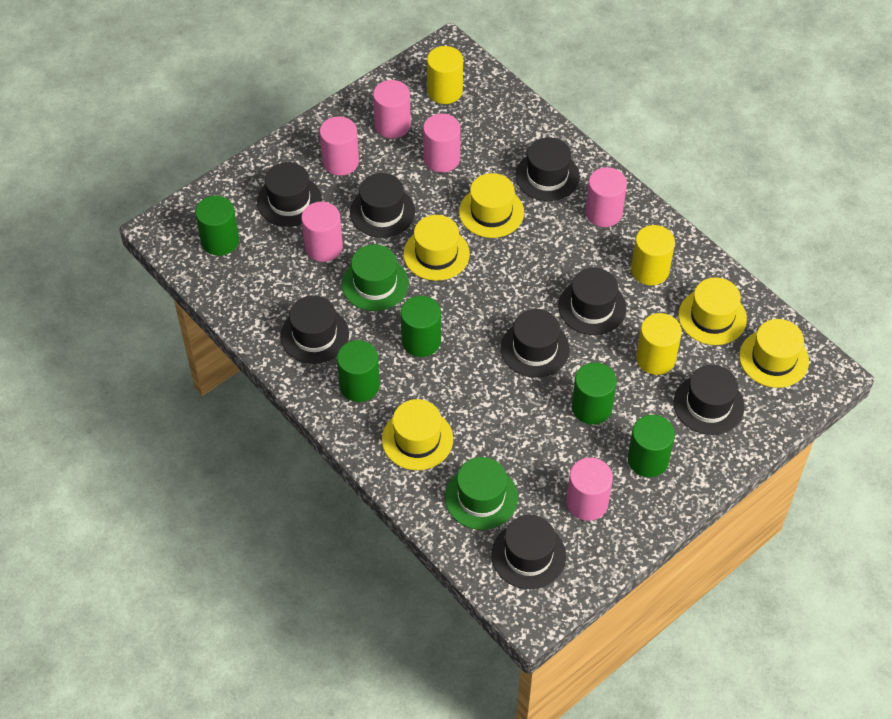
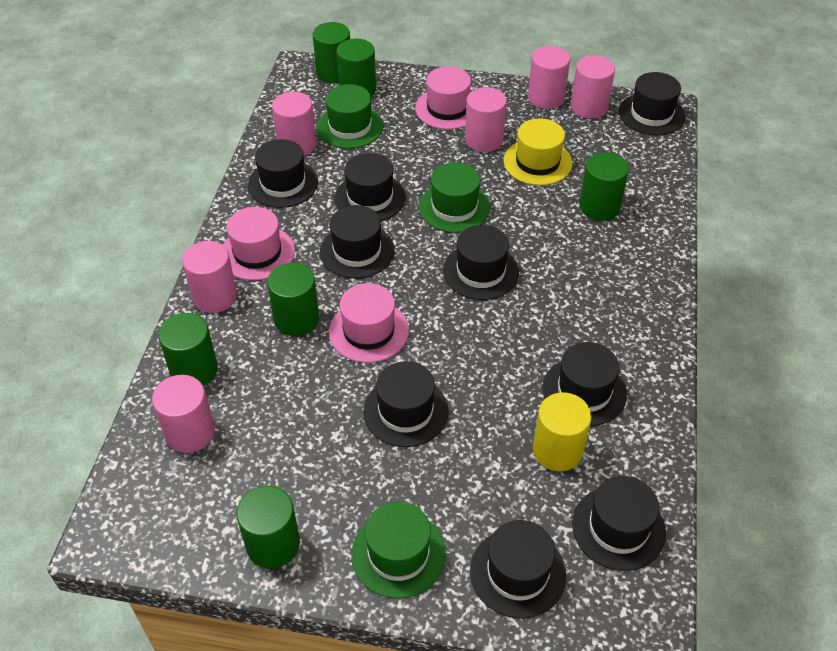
black hat: [257,162,322,227] [280,296,349,364] [350,173,415,238] [491,515,566,589] [501,309,570,378] [515,137,580,201] [558,268,626,335] [674,365,744,435] = 8 -> [248,139,318,208] [320,205,394,279] [335,153,406,221] [363,361,449,447] [443,225,519,300] [470,520,566,619] [542,342,627,426] [572,476,666,571] [619,72,685,135] = 9
green cylinder: [195,196,239,256] [337,340,380,402] [401,296,441,357] [572,362,617,425] [628,415,675,477] = 5 -> [158,313,218,386] [236,486,300,568] [267,263,319,336] [313,22,350,84] [337,39,376,97] [579,152,629,221] = 6
green hat: [342,244,409,311] [445,457,518,530] = 2 -> [317,84,383,149] [351,501,446,599] [419,162,490,233] = 3
pink hat: none = 0 -> [223,207,295,280] [329,283,409,363] [415,66,471,130] = 3
yellow cylinder: [427,46,463,104] [631,225,675,286] [636,313,682,375] = 3 -> [533,392,592,471] = 1
yellow hat: [382,399,453,470] [403,215,470,281] [459,173,524,238] [678,277,747,345] [739,319,809,388] = 5 -> [503,119,572,186] = 1

